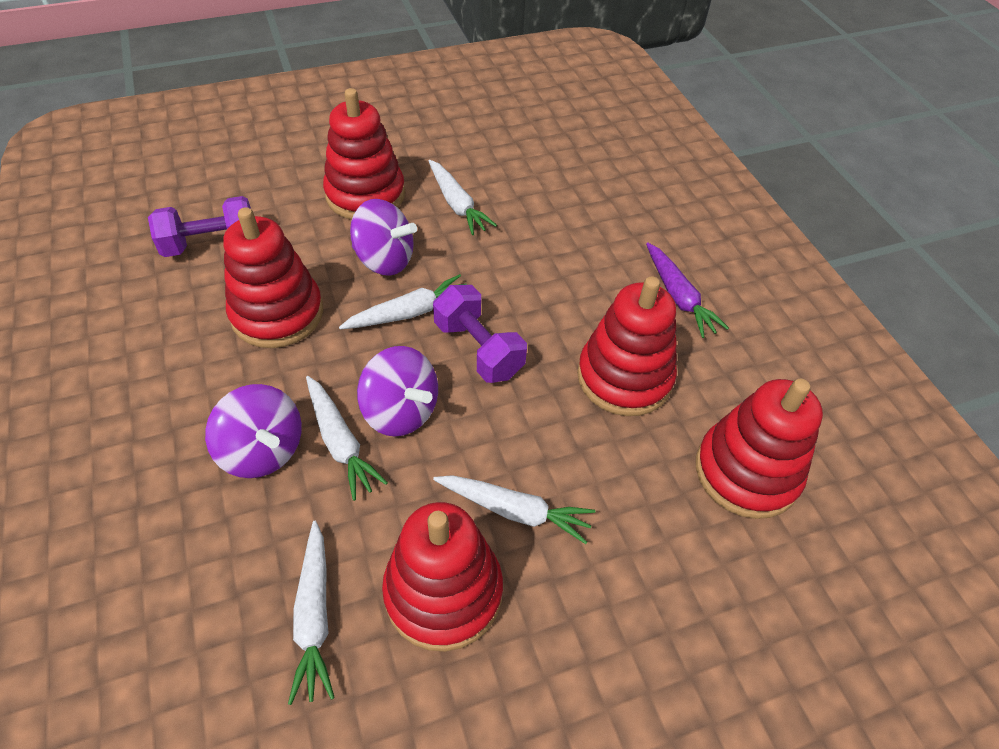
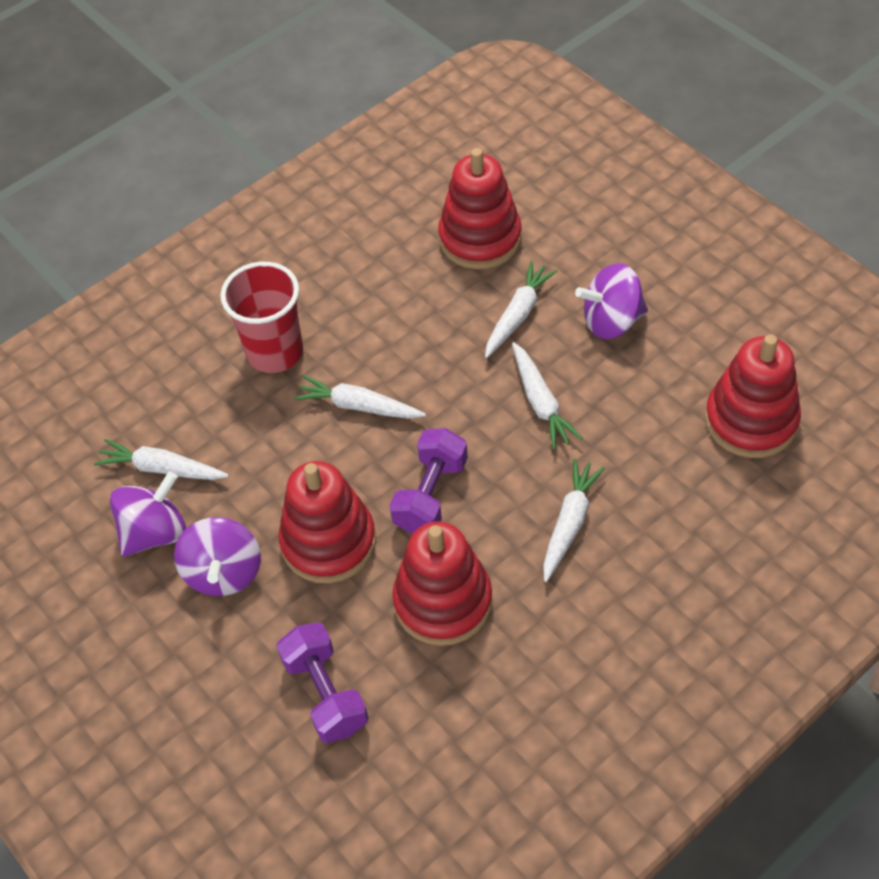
purple carrot: [646,242,729,338] = 1 -> none = 0
red cup: none = 0 -> [220,262,303,373] = 1
red stacking toy: [223,207,323,348] [323,88,405,220] [382,502,503,652] [577,276,677,416] [696,379,823,519] = 5 -> [279,461,376,583] [392,521,493,646] [438,148,522,269] [705,334,801,458] = 4

